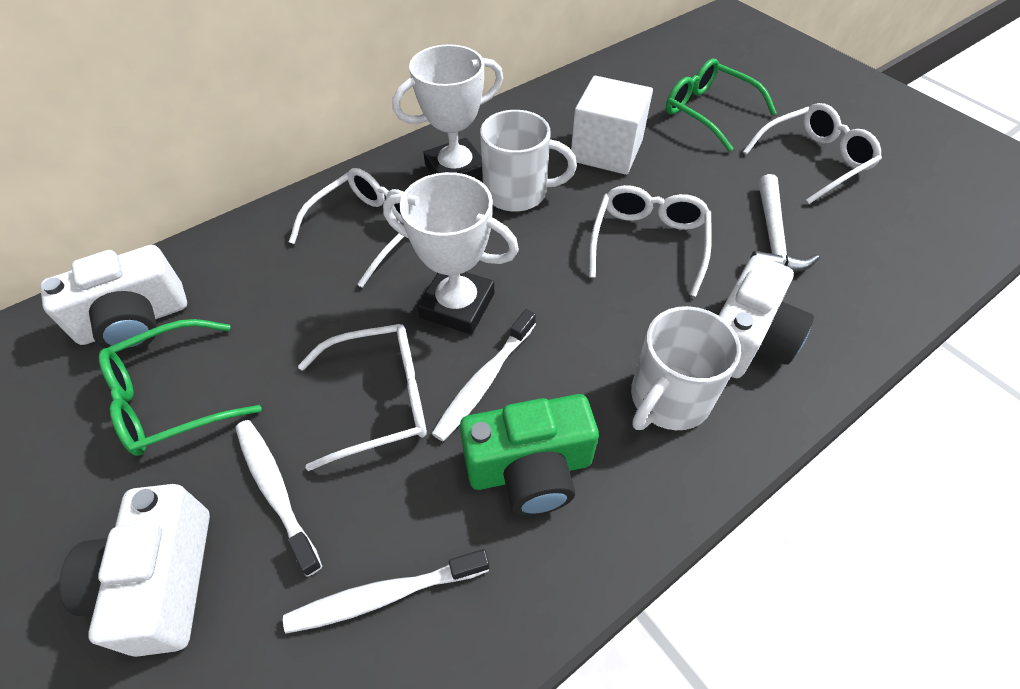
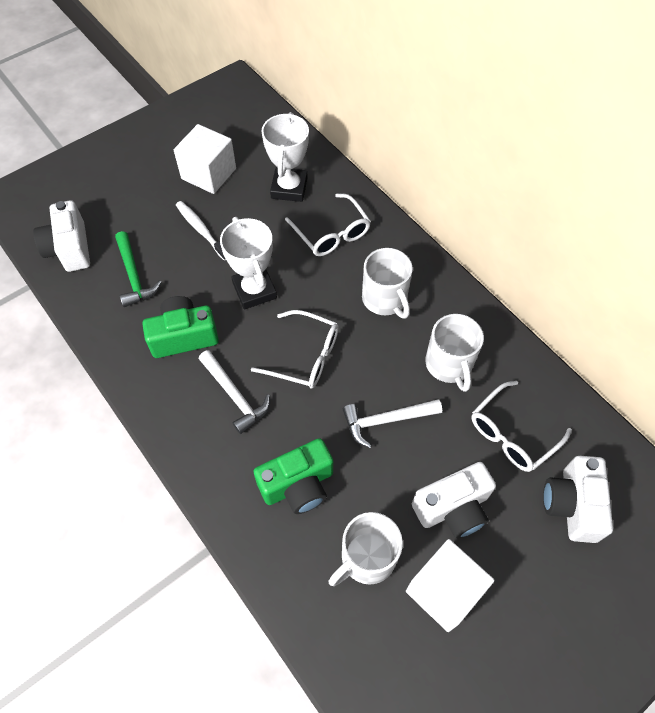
green camera: [460,394,599,516] = 1 -> [142,296,219,358] [253,438,333,514] = 2
green glasses: [98,319,261,456] [666,58,777,152] = 2 -> none = 0
green hammer: none = 0 -> [115,231,162,307] = 1
white cube: [571,76,653,175] = 1 -> [174,124,236,194] [406,539,494,632] = 2
white glasses: [289,168,404,287] [298,324,427,471] [589,185,712,297] [743,103,882,204] = 4 -> [251,310,339,388] [285,193,371,256] [471,381,572,472] = 3
white hammer: [750,174,819,273] = 1 -> [199,350,270,434] [343,399,442,448] = 2
white mug: [480,110,577,212] [631,306,741,430] = 2 -> [329,512,403,586] [362,248,413,319] [425,314,484,392] = 3
white toothbrush: [235,420,322,577] [283,549,489,634] [431,309,536,441] = 3 -> [176,201,226,261] = 1

